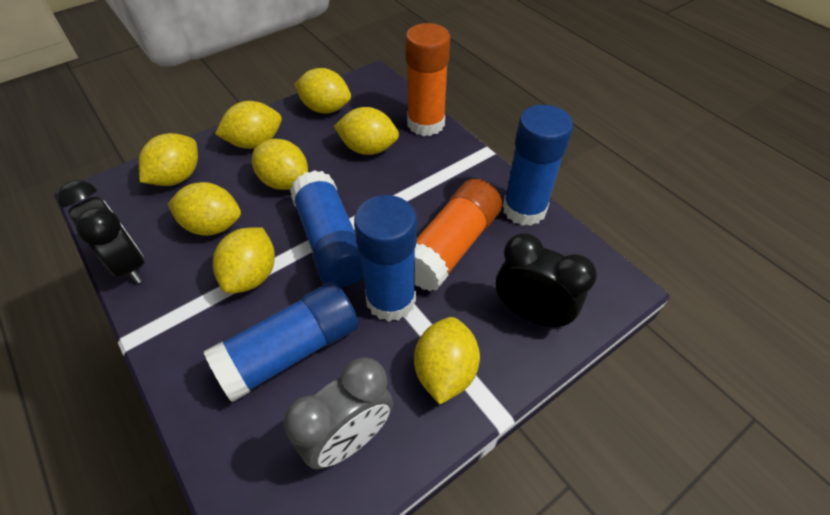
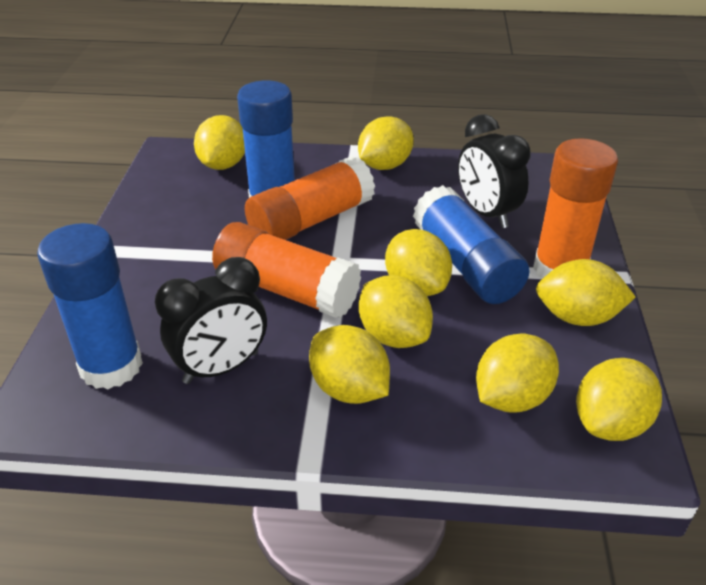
blue glue stick: [204,282,359,402] [290,170,364,288] [354,195,417,322] [503,105,573,226] = 4 -> [37,223,143,389] [237,80,295,198] [413,185,530,304] = 3
grey clock: [284,357,393,469] = 1 -> none = 0
orange glue stick: [405,23,450,136] [415,179,502,291] = 2 -> [212,222,361,318] [245,156,375,240] [533,138,618,279] = 3

